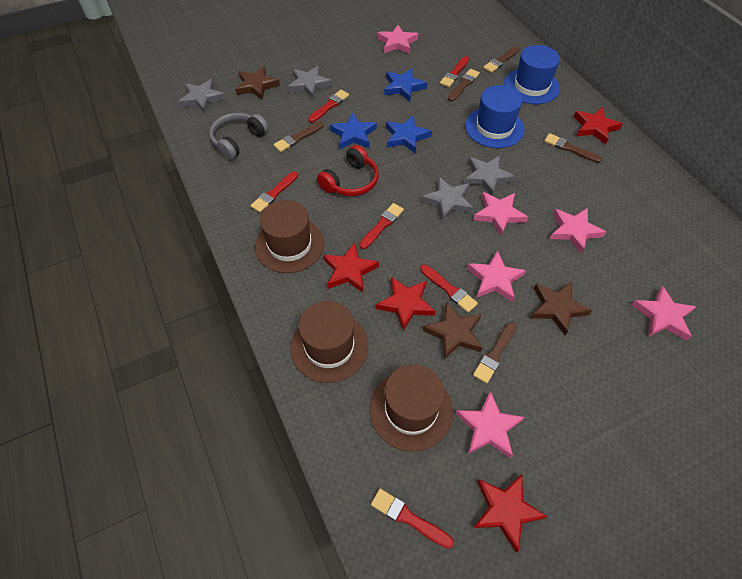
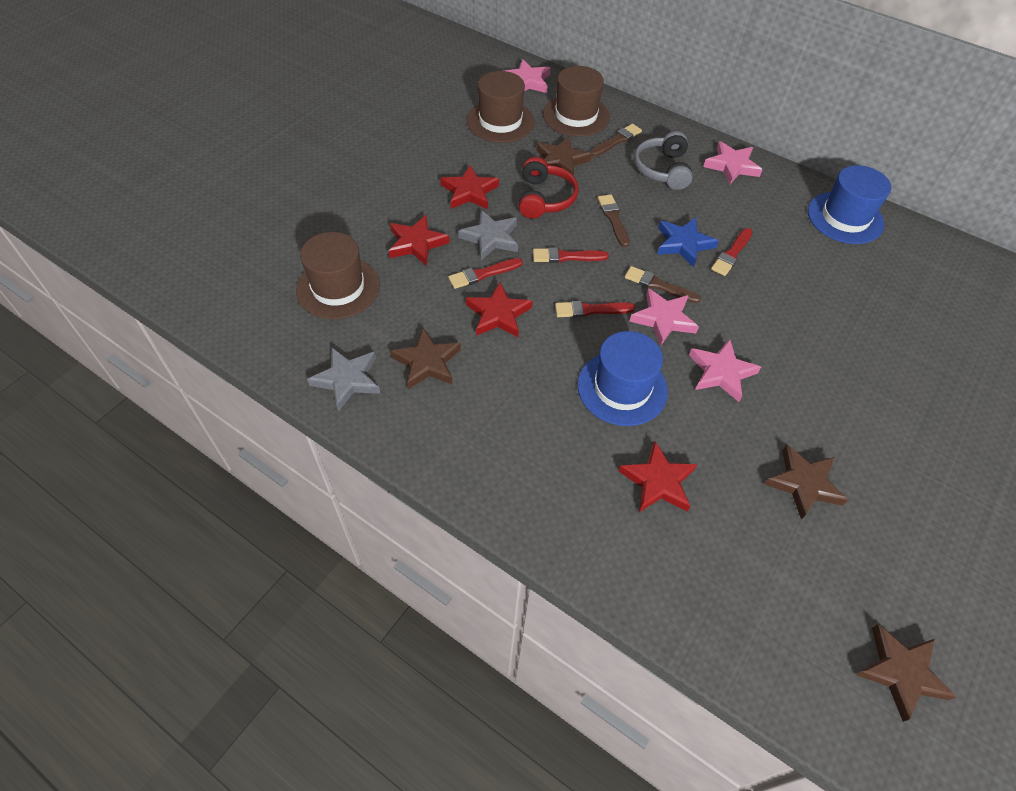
blue star: [330,112,377,149] [384,68,427,102] [386,116,432,154] = 3 -> [657,217,719,267] = 1
brown brush: [273,122,324,152] [448,69,480,101] [473,322,516,383] [483,46,519,73] [544,133,602,163] = 5 -> [590,124,642,157] [598,194,630,247] [625,266,701,303] = 3
brown star: [235,66,280,100] [423,302,482,360] [531,282,592,335] = 3 -> [390,328,461,389] [536,136,592,176] [764,445,848,520] [856,624,956,722] = 4
grey star: [178,79,226,113] [288,66,332,99] [421,177,473,221] [464,156,515,196] = 4 -> [307,347,380,411] [458,210,518,260] = 2
pink star: [377,25,418,54] [456,391,524,459] [467,250,526,302] [473,192,528,236] [550,208,606,254] [632,285,697,341] = 6 -> [503,59,551,93] [629,288,699,346] [689,339,761,402] [703,141,763,184] = 4
red brush: [250,171,298,213] [308,90,349,123] [359,203,404,249] [371,489,454,549] [420,264,478,313] [440,56,469,87] = 6 -> [448,258,523,289] [533,247,609,263] [555,301,635,318] [711,228,753,276] = 4

